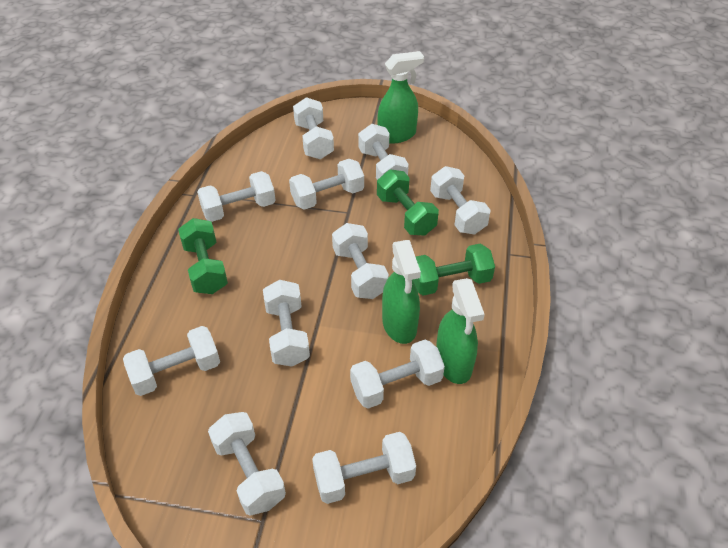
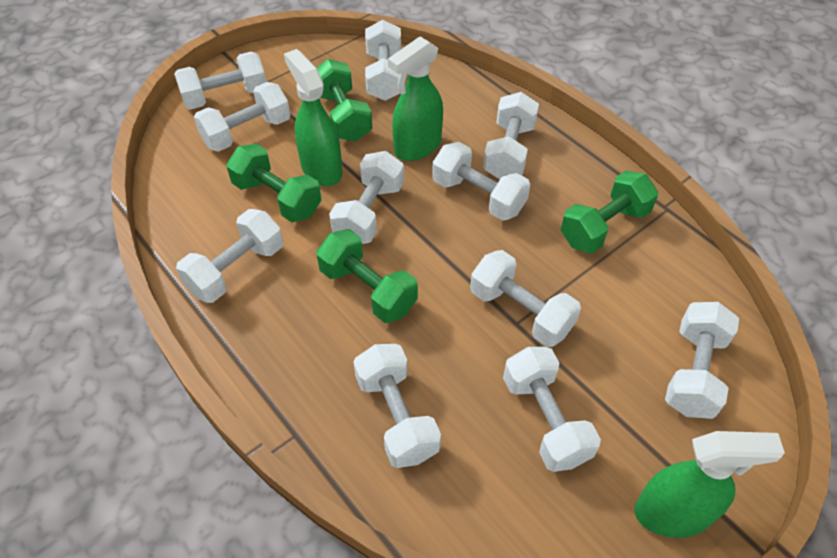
green dumbbell: [178,218,228,294] [377,170,439,236] [412,244,495,296] = 3 -> [226,144,321,222] [316,229,418,323] [317,59,372,141] [561,171,658,254] = 4

